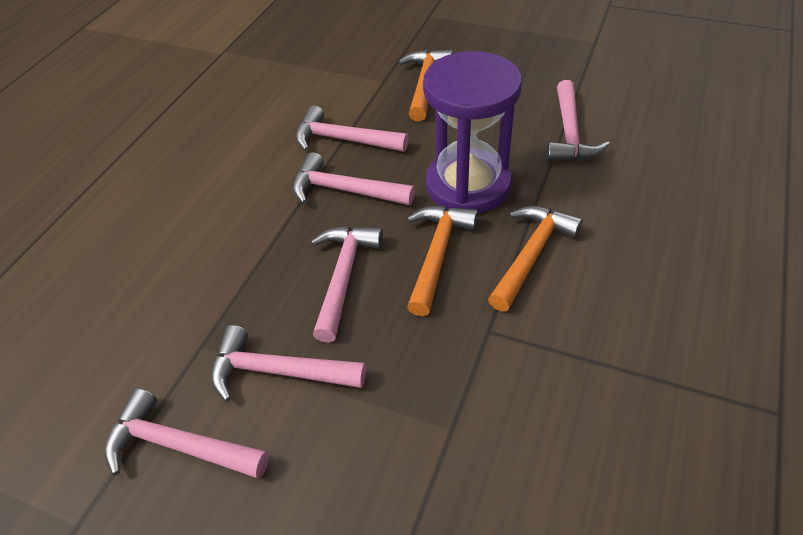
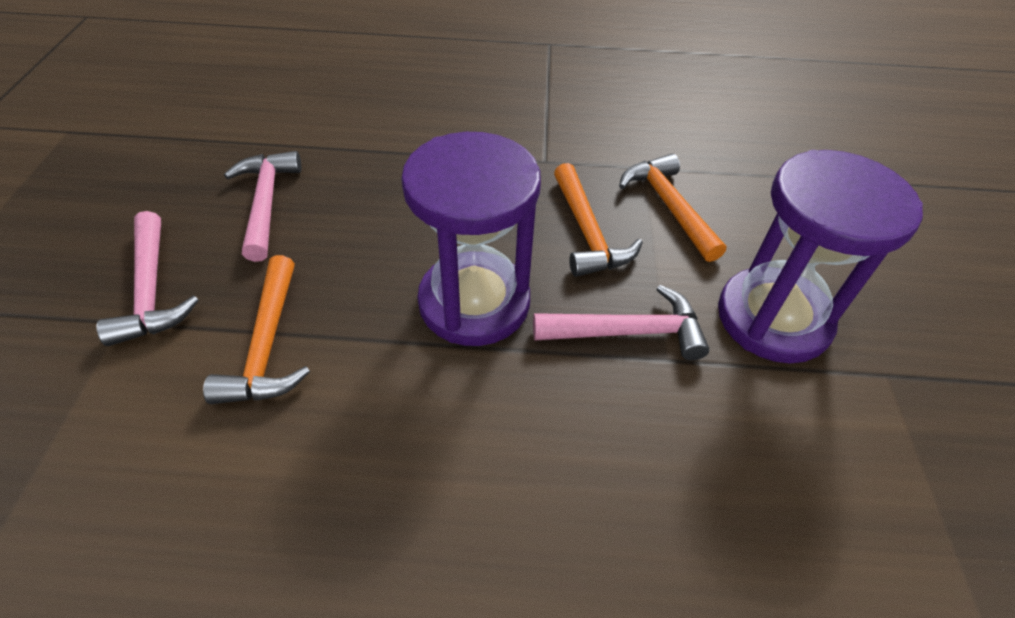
pink hammer: [104,388,269,479] [211,325,366,402] [293,152,415,205] [295,105,408,152] [311,226,383,343] [546,80,610,161] = 6 -> [97,211,199,346] [224,151,301,262] [533,285,710,360] = 3
purple hourglass: [423,51,522,213] = 1 -> [401,132,541,346] [718,150,923,363] = 2

